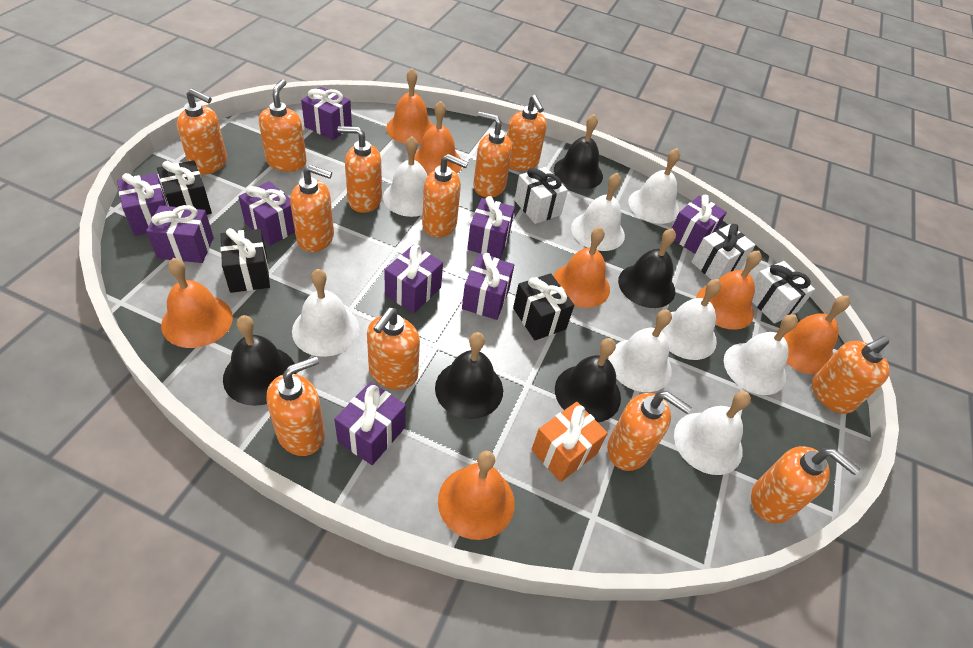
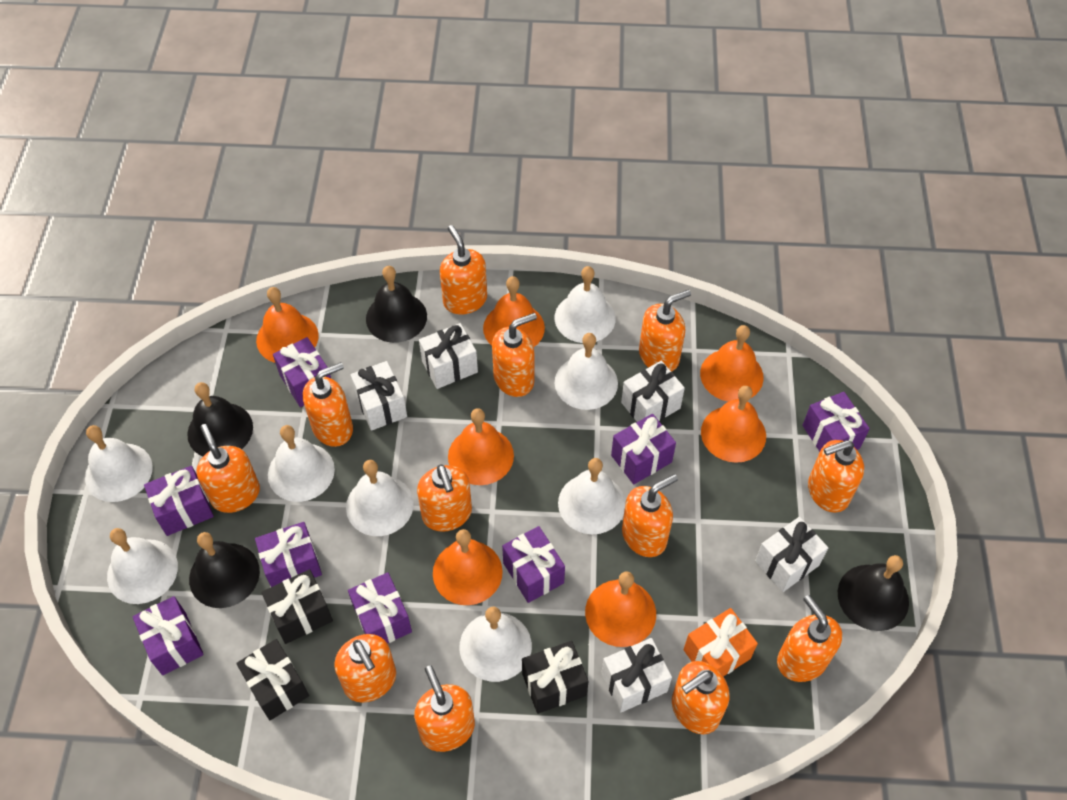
black bell: [223,315,296,406] [435,332,503,419] [554,114,603,189] [555,338,621,422] [618,228,676,308] = 5 -> [187,382,253,456] [189,532,260,608] [366,266,427,343] [838,555,909,631] = 4
purple gift: [117,173,168,236] [146,205,214,263] [238,181,295,246] [301,87,352,140] [334,382,406,465] [384,245,443,313] [462,253,514,320] [467,196,515,259] [672,195,727,254] = 9 -> [133,596,204,675] [144,466,214,536] [255,522,322,587] [273,337,331,407] [348,572,412,643] [502,526,565,603] [611,414,676,484] [803,392,870,452] = 8
white gift: [514,167,568,224] [691,224,755,280] [752,261,815,323] = 3 -> [351,361,407,431] [419,323,478,389] [601,638,672,713] [621,361,685,422] [755,517,828,592] = 5

